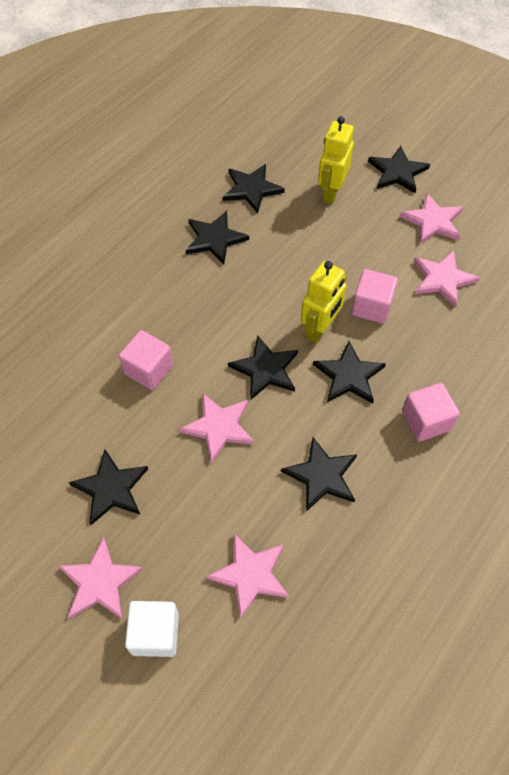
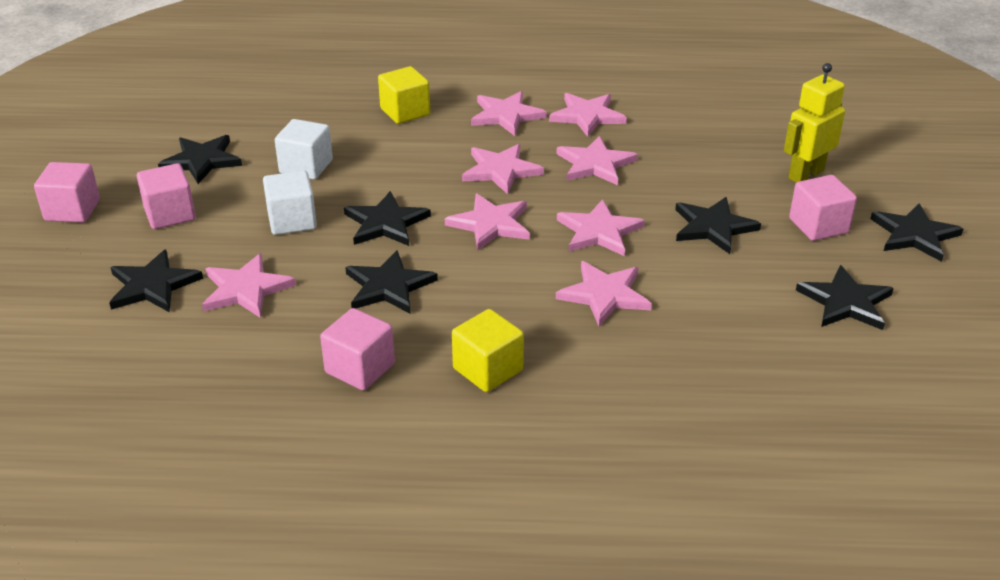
pink cube: [119,330,173,390] [351,269,398,324] [402,383,460,442] = 3 -> [34,162,100,223] [137,163,196,229] [320,308,395,391] [789,175,857,241] = 4
pink star: [58,537,143,619] [179,393,254,463] [206,534,289,619] [400,193,463,244] [414,250,480,308] = 5 -> [202,253,296,318] [445,193,530,251] [462,144,544,194] [471,91,547,136] [549,93,627,137] [556,136,638,185] [556,261,652,326] [557,199,645,256] = 8
white cube: [125,601,179,657] = 1 -> [263,170,317,235] [275,119,333,179] = 2
yellow cube: none = 0 -> [378,66,430,124] [452,309,524,392] = 2
yellow robot: [301,261,347,343] [318,116,354,204] = 2 -> [784,63,845,183] = 1

